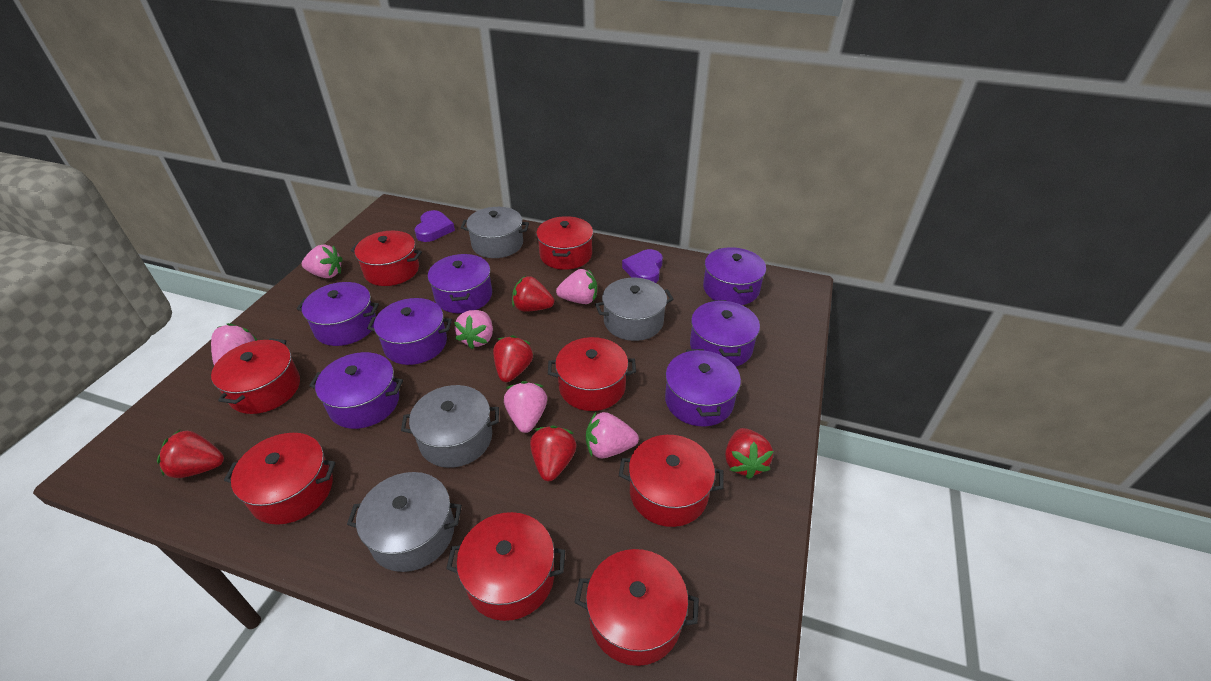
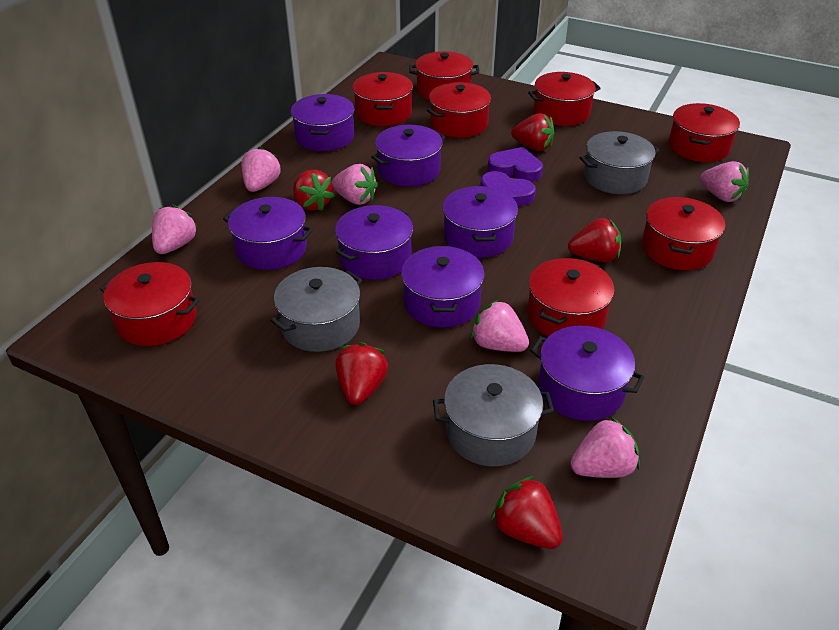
grey pot: [347,472,462,572] [401,385,499,468] [461,207,529,258] [595,278,674,341] = 4 -> [270,267,362,352] [433,364,554,466] [580,131,659,194] = 3

